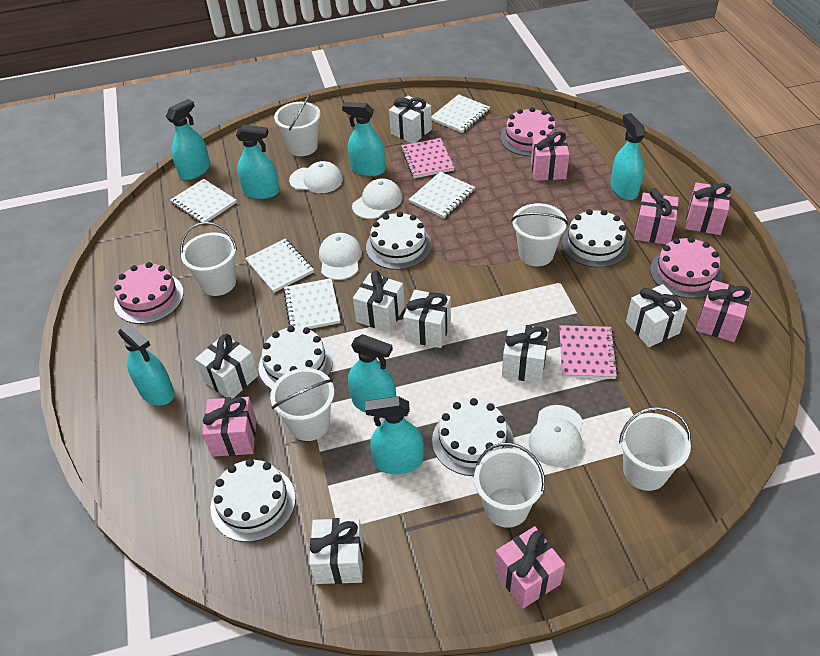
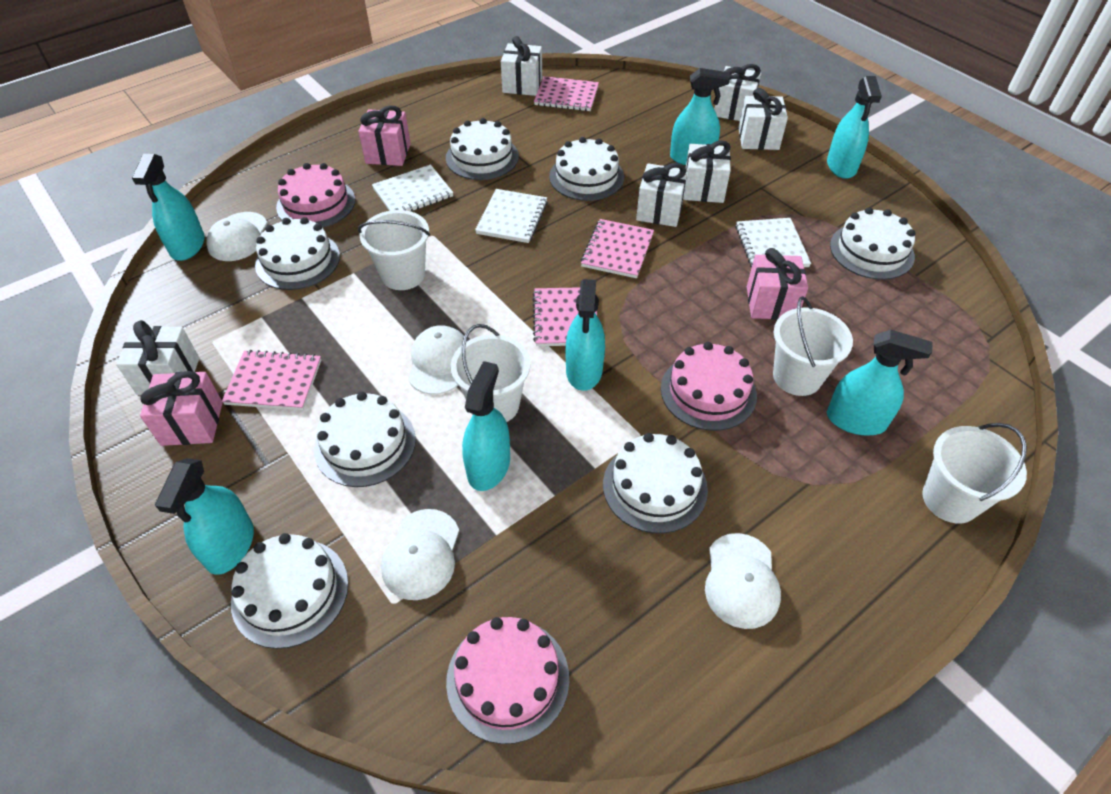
pink gift: [203,397,256,457] [494,526,565,609] [531,131,569,181] [634,188,679,244] [685,182,731,235] [696,280,752,342] = 6 -> [140,371,223,446] [358,105,411,166] [747,248,808,320] = 3
pink notebook: [401,138,454,178] [559,325,618,379] = 2 -> [222,350,321,410] [532,287,597,346] [534,76,599,111] [581,219,654,278] = 4
white bucket: [180,222,237,296] [270,368,334,441] [274,94,321,156] [474,443,545,528] [511,203,568,266] [619,407,691,491] = 6 -> [358,210,430,290] [451,324,531,422] [773,296,853,396] [922,423,1027,523] = 4
white cake: [211,459,296,542] [259,326,333,390] [366,211,432,270] [432,398,514,476] [562,209,630,268] = 5 -> [231,533,348,649] [255,217,340,290] [314,392,416,487] [446,118,519,180] [549,137,624,201] [603,433,708,534] [830,207,915,280] = 7
white gift: [195,334,258,398] [309,518,364,584] [353,270,405,332] [389,96,432,143] [403,290,451,348] [502,323,549,383] [626,284,687,347] = 7 -> [116,320,199,395] [501,36,542,96] [636,163,688,227] [684,140,731,203] [714,64,761,121] [738,88,788,150] = 6
white notebook: [170,179,237,223] [245,239,314,293] [283,278,341,329] [409,172,475,218] [432,94,490,133] = 5 -> [372,164,453,212] [475,189,548,243] [736,218,811,268] = 3

